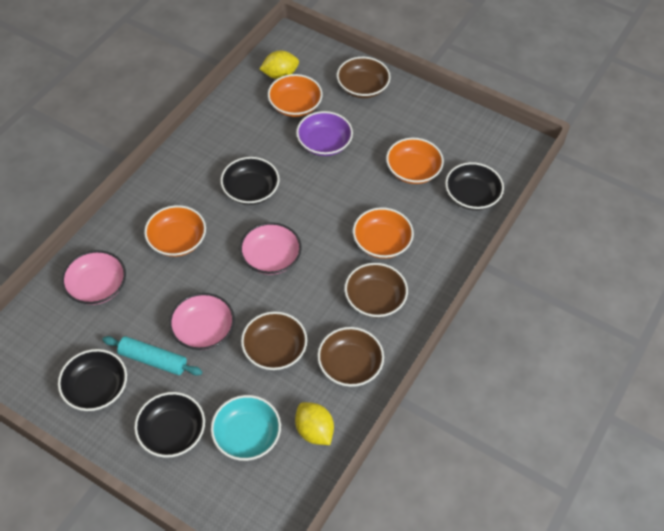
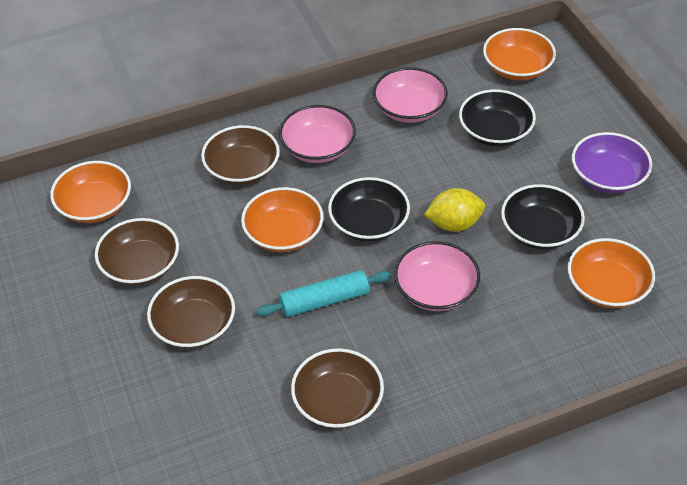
black bowl: [58,349,127,411] [134,392,205,458] [220,157,280,205] [445,162,504,210] = 4 -> [328,177,410,242] [459,89,536,147] [501,184,585,250] = 3
turquoise bowl: [211,395,281,461] = 1 -> none = 0
yellow lemon: [260,51,299,79] [295,402,334,445] = 2 -> [424,188,485,232] = 1

